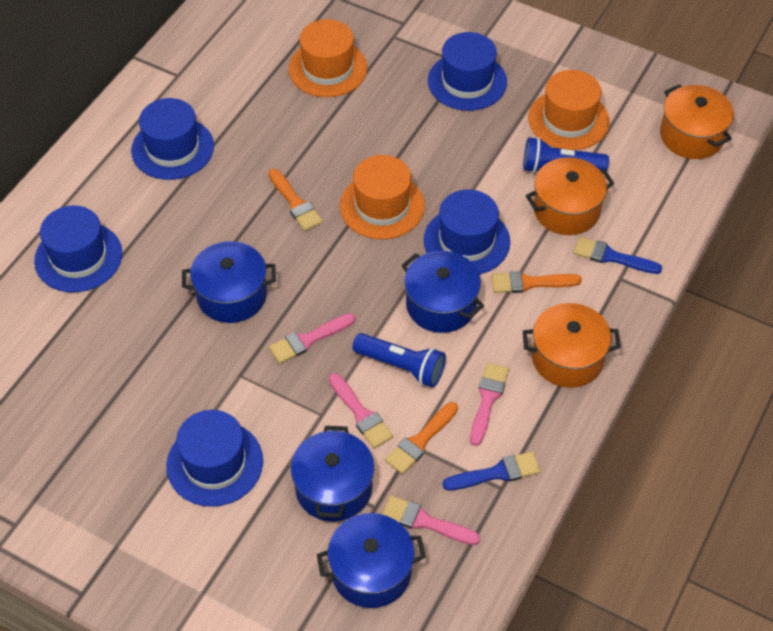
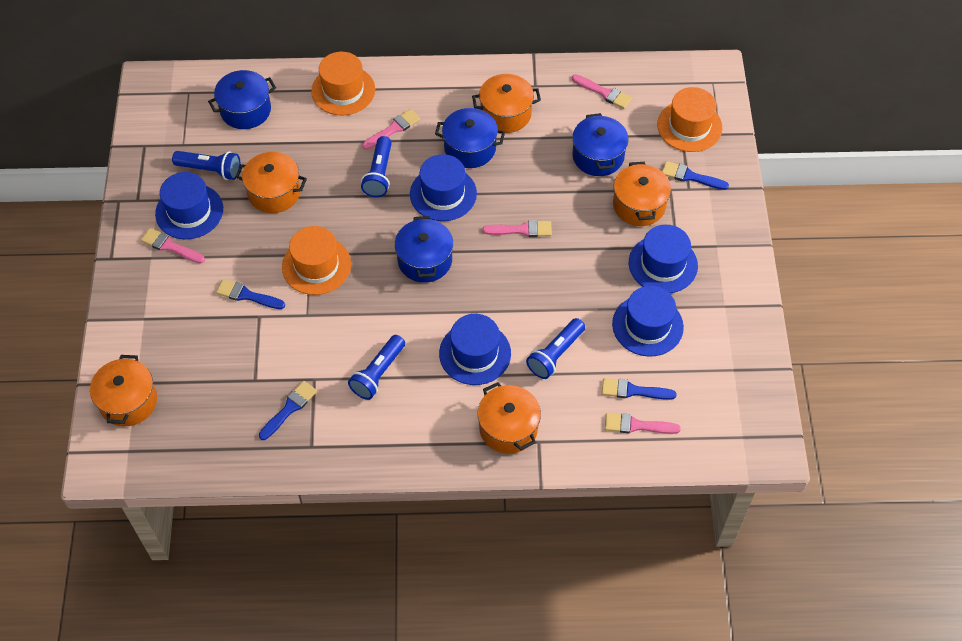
blue brush: [442,451,540,490] [573,237,662,274] = 2 -> [216,279,285,309] [259,381,317,440] [602,378,677,400] [662,161,729,190] = 4
blue flashlight: [352,333,446,388] [523,137,609,173] = 2 -> [172,151,240,180] [348,335,405,400] [361,136,392,197] [526,318,585,379] = 4
orange brush: [269,169,323,231] [385,402,458,474] [491,271,582,293] = 3 -> none = 0
orange pot: [523,303,621,388] [526,157,614,235] [660,84,734,159] = 3 -> [90,355,157,427] [235,152,307,213] [472,74,541,133] [478,382,541,454] [613,162,671,226] = 5
pink brush: [269,313,355,364] [329,373,393,448] [382,495,480,545] [470,363,509,446] = 4 -> [141,228,205,264] [362,109,420,150] [482,220,552,237] [572,74,632,109] [605,413,681,434] = 5

